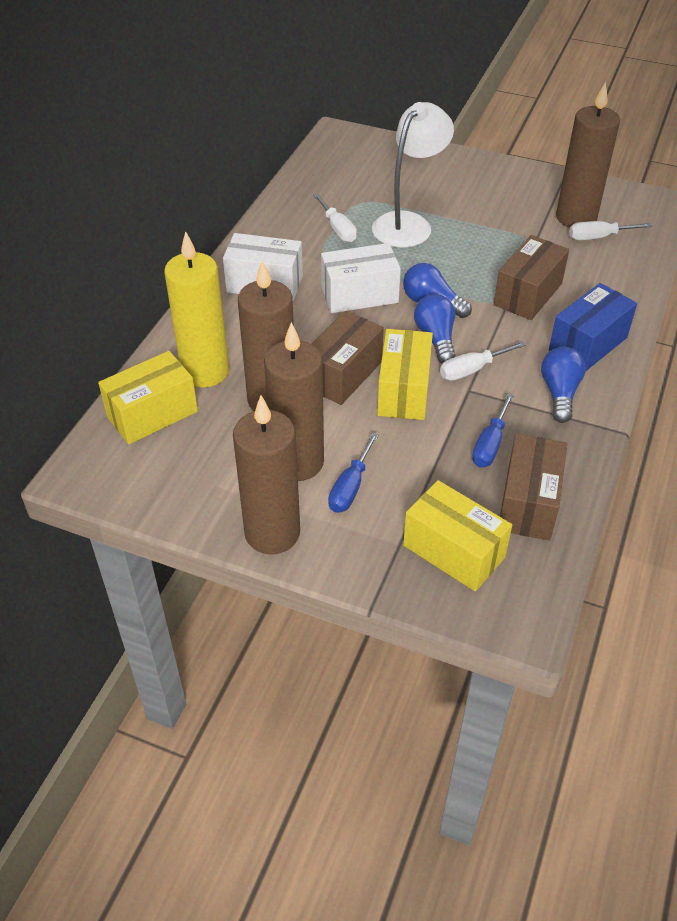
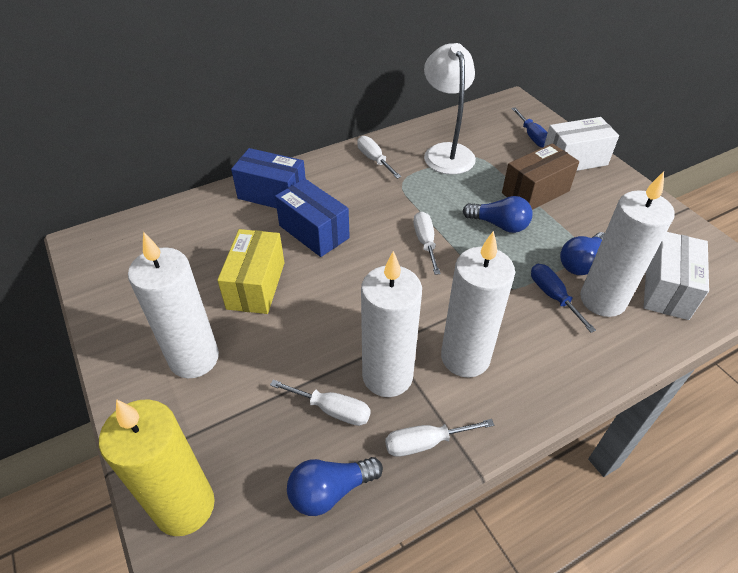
blue box: [549,283,637,372] = 1 -> [231,148,306,208] [275,179,350,257] = 2
brown box: [311,311,384,405] [494,235,569,320] [500,434,567,541] = 3 -> [502,143,579,210] = 1
brown candle: [233,395,300,554] [238,260,294,411] [264,322,324,481] [556,82,620,228] = 4 -> none = 0
white candle: none = 0 -> [128,232,219,378] [361,251,422,397] [441,231,515,377] [580,171,675,317] = 4
white screwdriver: [313,193,357,242] [440,341,526,381] [569,221,653,240] = 3 -> [270,380,371,426] [357,136,401,179] [385,419,494,457] [414,211,441,275] = 4
yellow box: [98,351,198,444] [377,329,433,420] [403,480,512,591] = 3 -> [217,229,285,314] = 1

